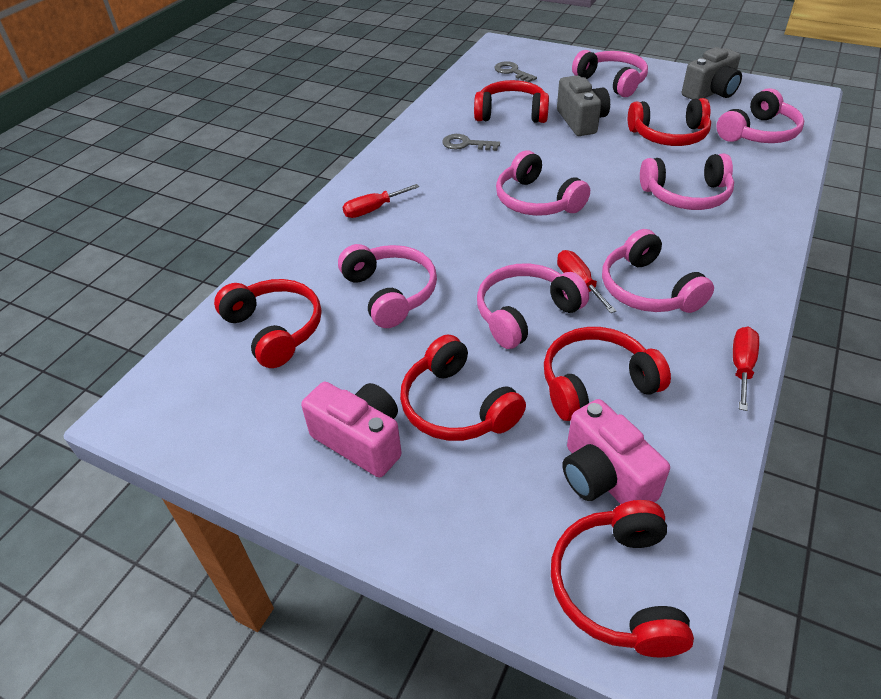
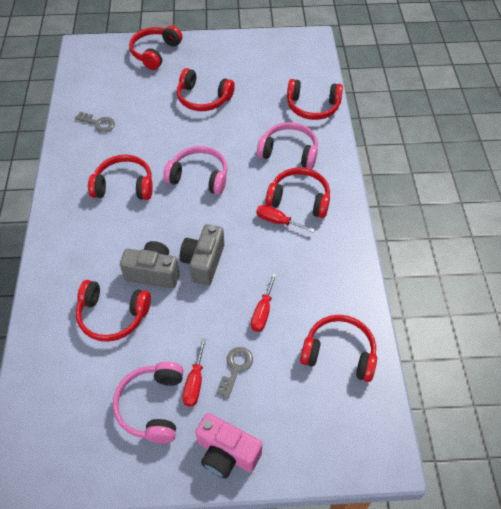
pink camera: [301,382,402,478] [562,399,670,504] = 2 -> [195,413,262,479] = 1
pink headphones: [338,244,437,328] [477,264,589,349] [496,151,590,216] [572,50,648,97] [602,229,714,313] [640,153,734,210] [716,88,804,143] = 7 -> [113,362,183,443] [163,146,227,195] [257,122,318,169] = 3
red headphones: [214,279,321,368] [400,335,526,441] [474,80,549,123] [544,327,671,421] [551,500,694,657] [628,98,711,146] = 6 -> [76,280,151,342] [88,155,153,200] [129,25,182,70] [177,68,235,111] [266,167,330,218] [287,79,343,120] [300,315,377,382] = 7

